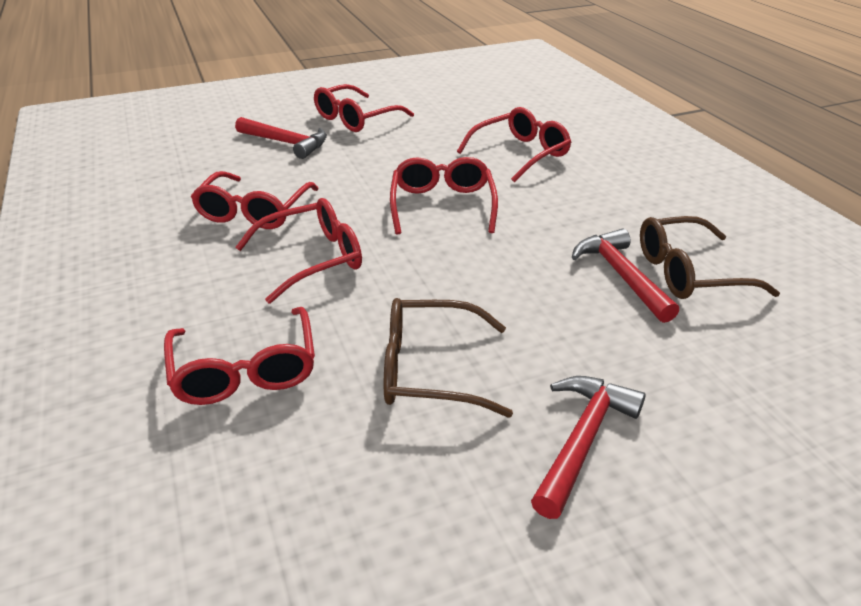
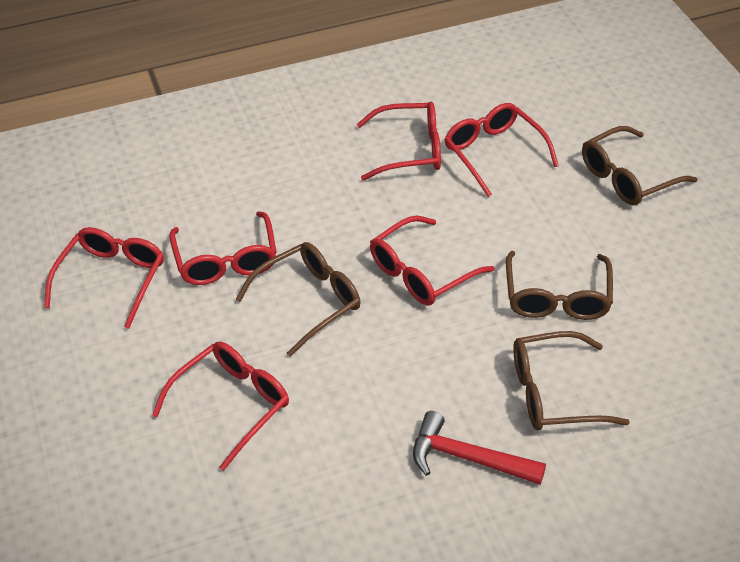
brown glasses: [384,298,513,418] [640,216,780,299] = 2 -> [235,242,361,357] [506,251,613,320] [513,331,630,431] [582,126,698,205] = 4
red hammer: [235,117,327,159] [531,376,646,519] [572,229,679,323] = 3 -> [413,411,546,485] = 1

